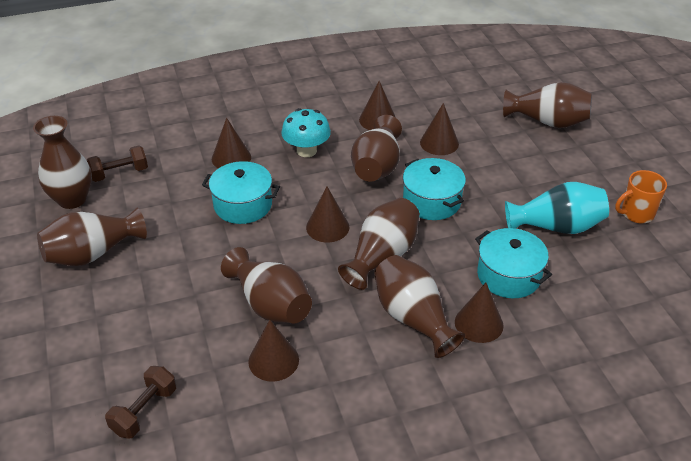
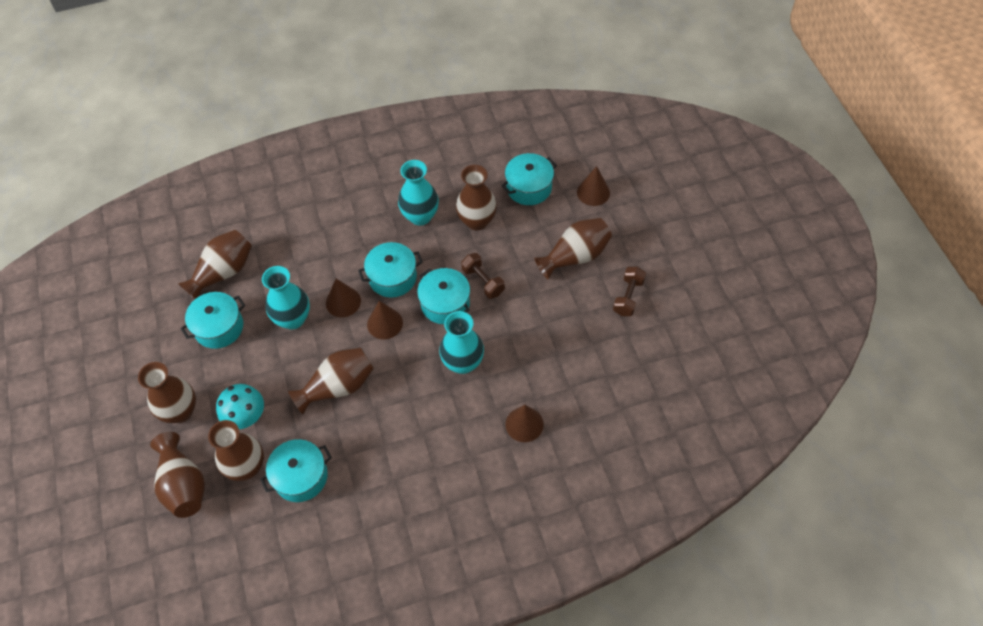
brown cone: [212,118,251,168] [248,320,299,382] [306,187,349,243] [359,81,396,130] [420,103,459,155] [455,283,504,343] = 6 -> [326,279,361,317] [367,301,403,339] [505,405,544,442] [577,166,610,206] = 4
orange mug: [615,170,667,223] = 1 -> none = 0
turquoise pot: [202,161,280,224] [403,158,466,220] [475,228,552,298] = 3 -> [180,292,245,349] [260,439,332,502] [358,242,423,298] [417,268,470,324] [501,153,557,205] = 5
turquoise vase: [505,182,609,234] = 1 -> [262,266,310,329] [398,160,439,226] [439,311,484,374] = 3

